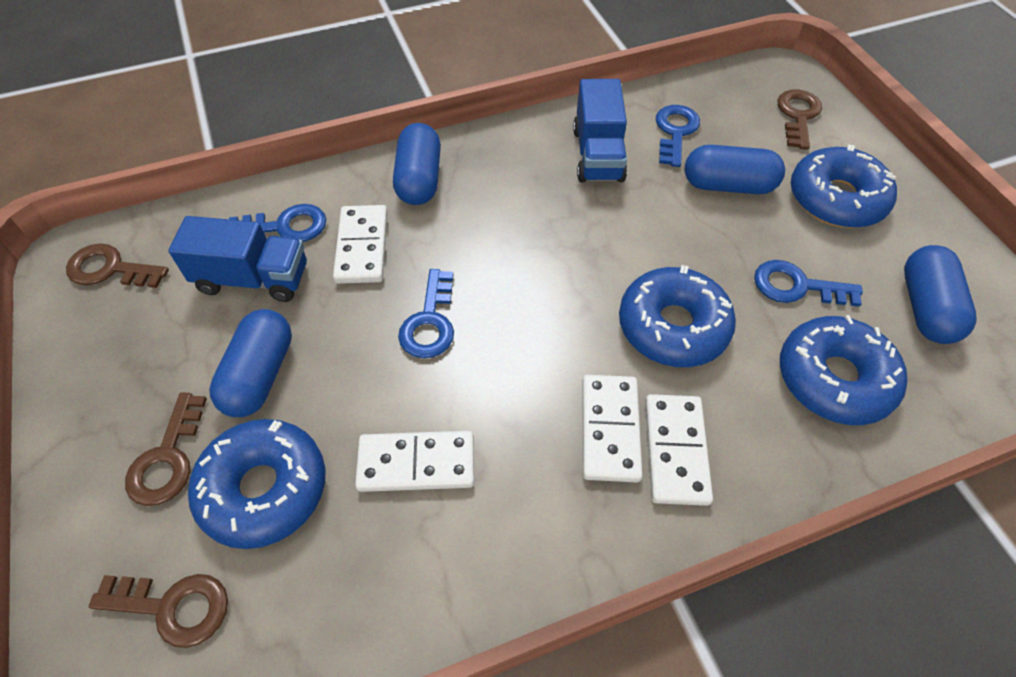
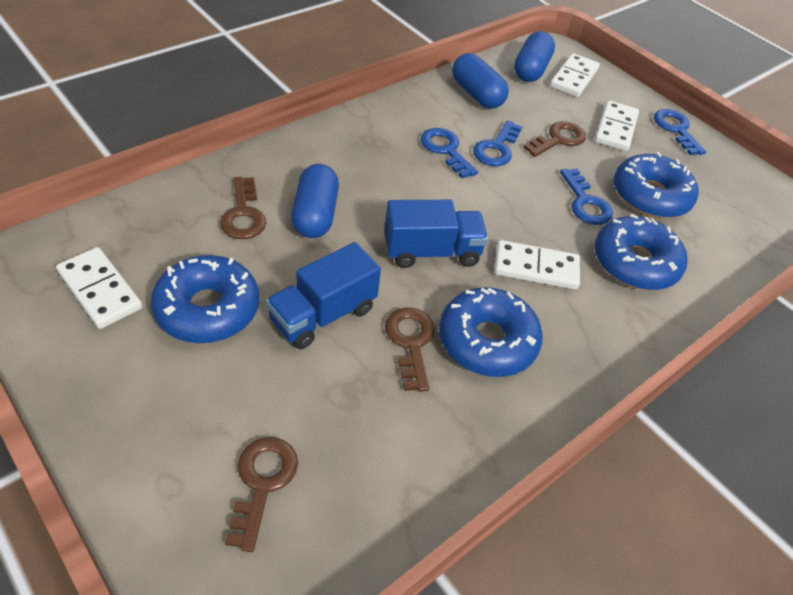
blue capsule: [209,309,292,417] [393,123,441,205] [685,145,785,194] [904,245,977,344] = 4 -> [291,164,339,238] [452,53,509,109] [514,31,555,82] = 3

